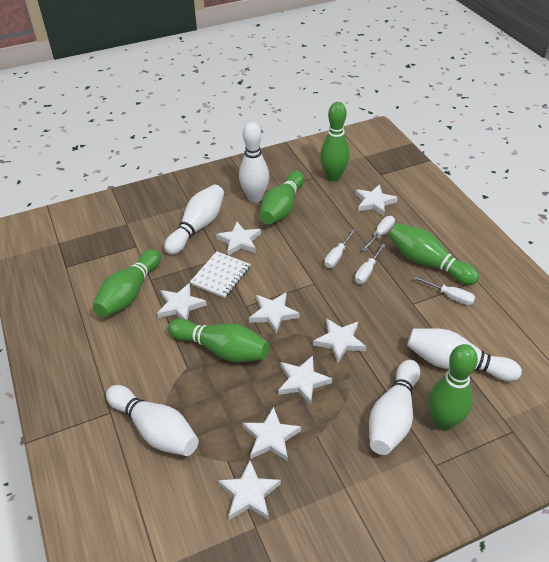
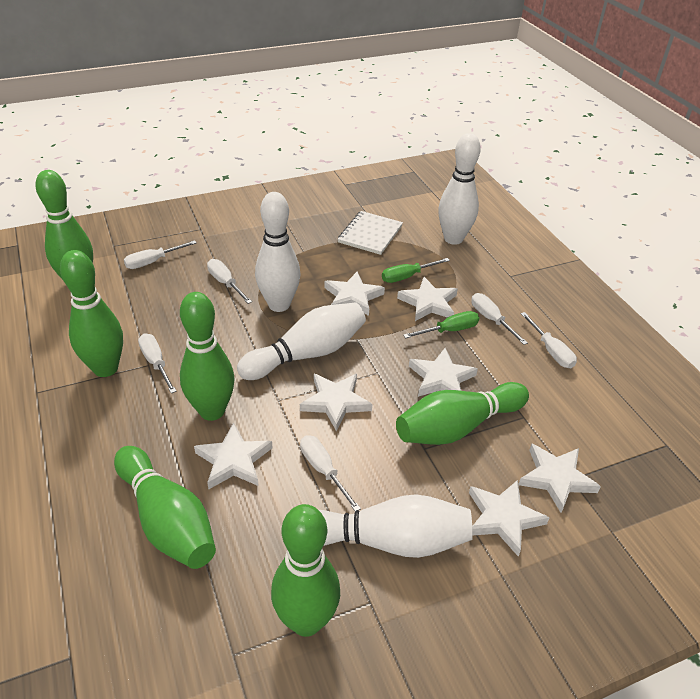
green screwdriver: none = 0 -> [382,258,450,283] [403,311,479,338] = 2
white bowling pin: [106,385,199,456] [164,184,224,255] [239,122,269,203] [369,359,420,455] [407,328,522,381] = 5 -> [237,302,366,380] [255,192,300,312] [319,494,473,558] [438,133,481,245] = 4
white screwdriver: [324,229,355,268] [355,244,385,284] [362,216,395,251] [414,276,475,305] = 4 -> [124,240,197,269] [138,334,177,393] [207,259,252,304] [300,435,361,511] [471,293,528,345] [521,312,577,368] = 6
white star: [157,283,207,320] [216,222,261,256] [218,460,281,520] [243,406,301,461] [249,293,300,334] [278,356,332,405] [313,318,367,363] [355,184,398,216] = 8 -> [194,422,272,489] [300,374,372,431] [325,271,385,316] [397,277,458,321] [409,348,478,397] [469,480,550,557] [518,444,601,513] = 7

